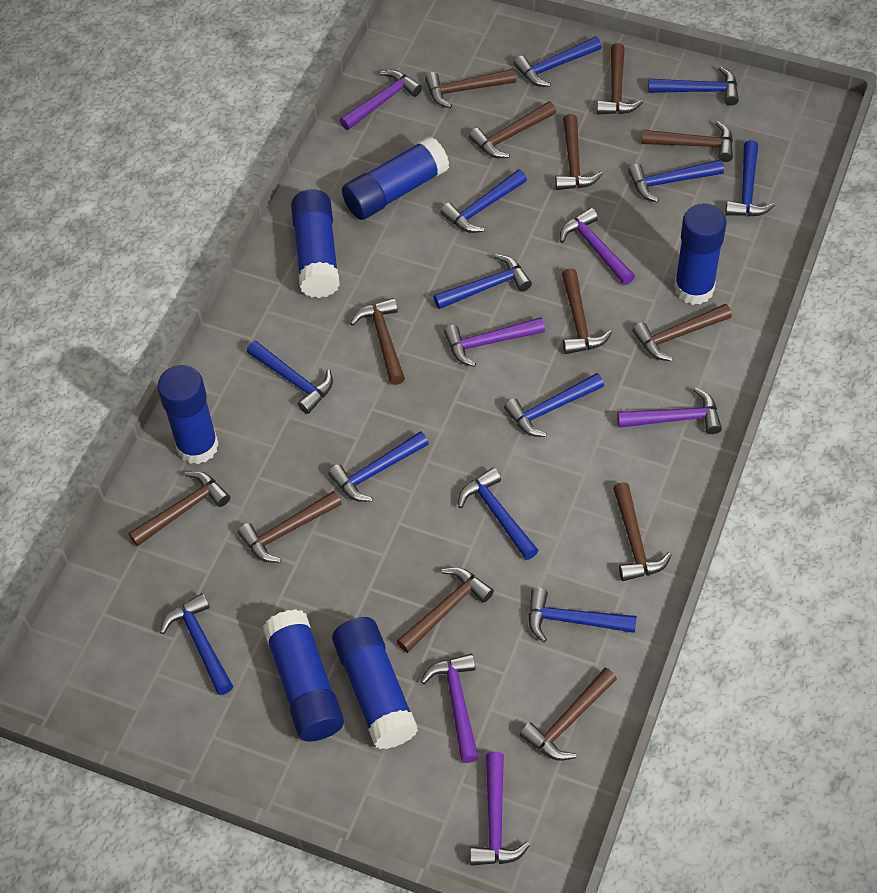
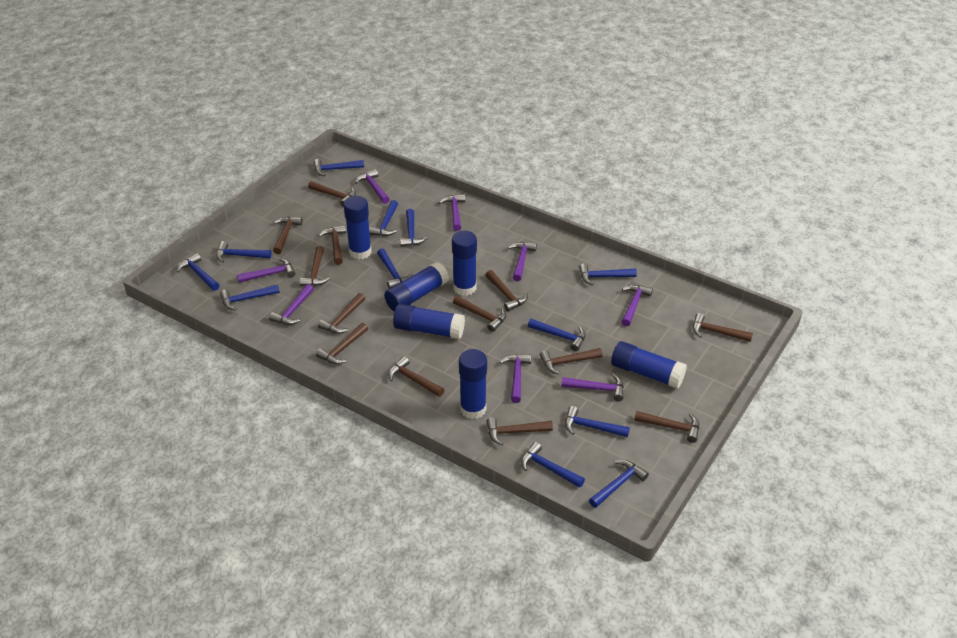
purple hammer: [340,70,422,130] [420,654,479,763] [444,317,545,367] [470,752,530,866] [560,208,635,285] [617,388,722,434] = 6 -> [237,258,295,283] [269,284,314,325] [355,169,390,204] [439,194,465,231] [500,354,531,403] [508,242,537,281] [561,374,624,401] [621,285,653,326] = 8

